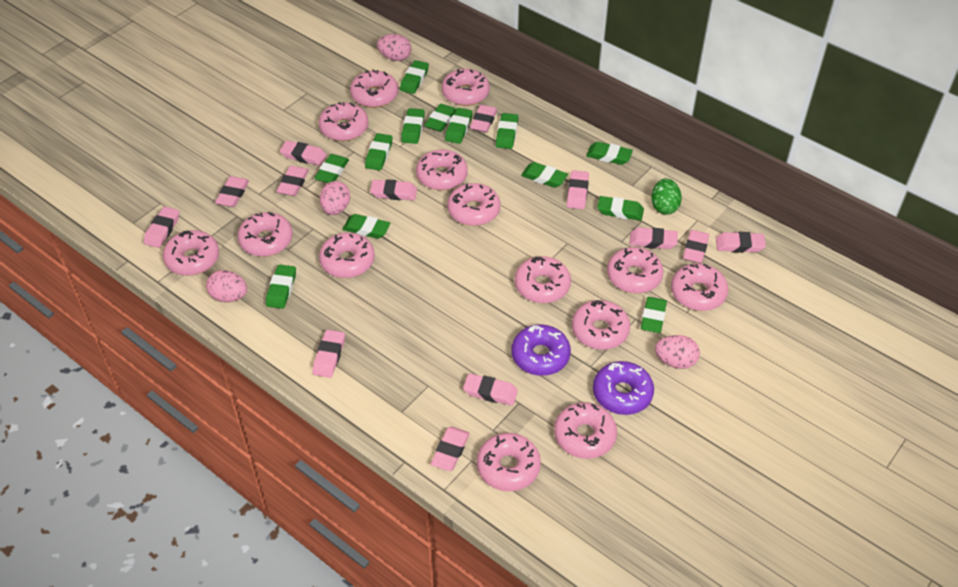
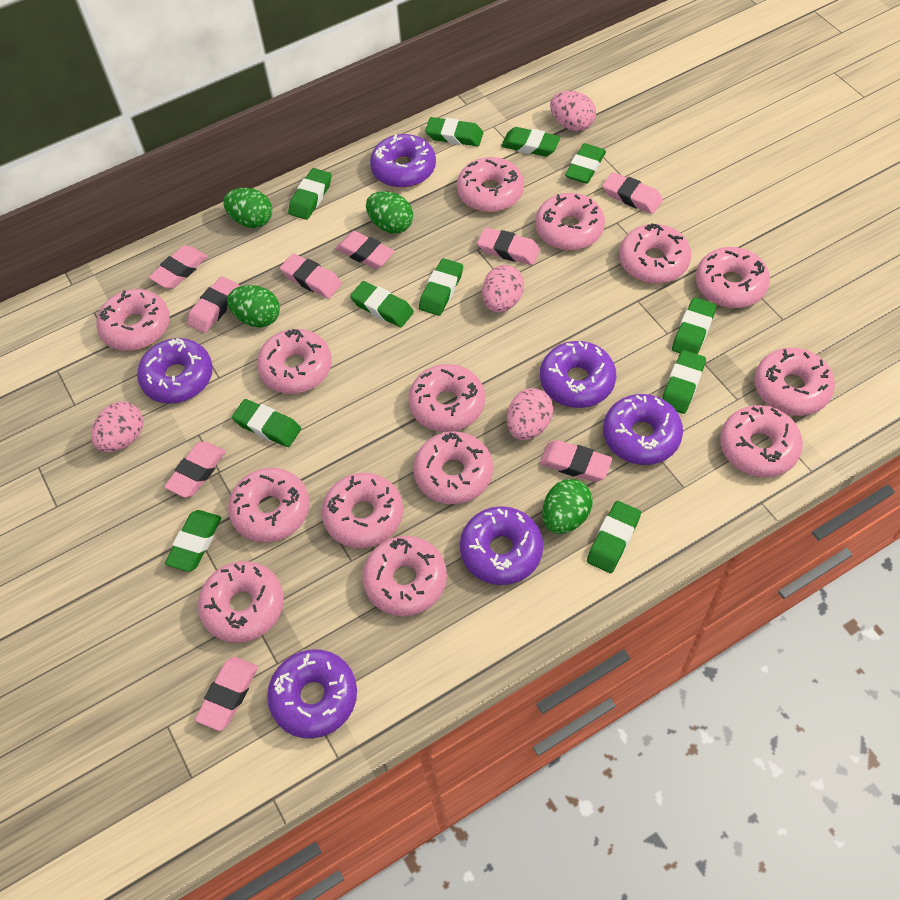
green egg: [651,178,682,215] = 1 -> [223,188,272,228] [227,285,280,328] [366,191,413,234] [542,479,593,534] = 4
green eraser: [266,265,296,309] [314,154,349,183] [342,214,390,239] [365,133,392,171] [400,60,429,94] [401,108,425,144] [424,104,456,132] [445,108,473,144] [496,113,518,149] [521,162,568,188] [586,142,633,165] [597,196,644,221] [641,297,667,333] = 13 -> [165,510,221,572] [232,399,301,447] [288,168,332,220] [350,281,414,327] [419,258,463,316] [425,117,483,146] [501,127,560,157] [565,143,606,184] [587,501,641,573] [662,350,706,414] [672,298,717,354] = 11
pink eraser: [144,207,179,248] [215,176,249,207] [276,166,309,196] [280,140,327,166] [313,330,345,378] [370,179,417,200] [431,427,470,471] [463,373,518,406] [470,105,497,133] [567,170,589,209] [629,227,678,249] [683,230,709,263] [716,232,766,253] = 13 -> [149,245,208,289] [164,442,226,498] [187,276,239,333] [195,657,258,731] [280,253,342,299] [336,231,395,269] [477,228,540,265] [540,440,612,482] [602,172,663,214] = 9
purple donut: [512,325,571,376] [593,361,654,415] = 2 -> [137,338,213,403] [267,649,357,739] [370,134,436,188] [460,506,543,585] [540,341,616,408] [603,394,683,465] = 6

